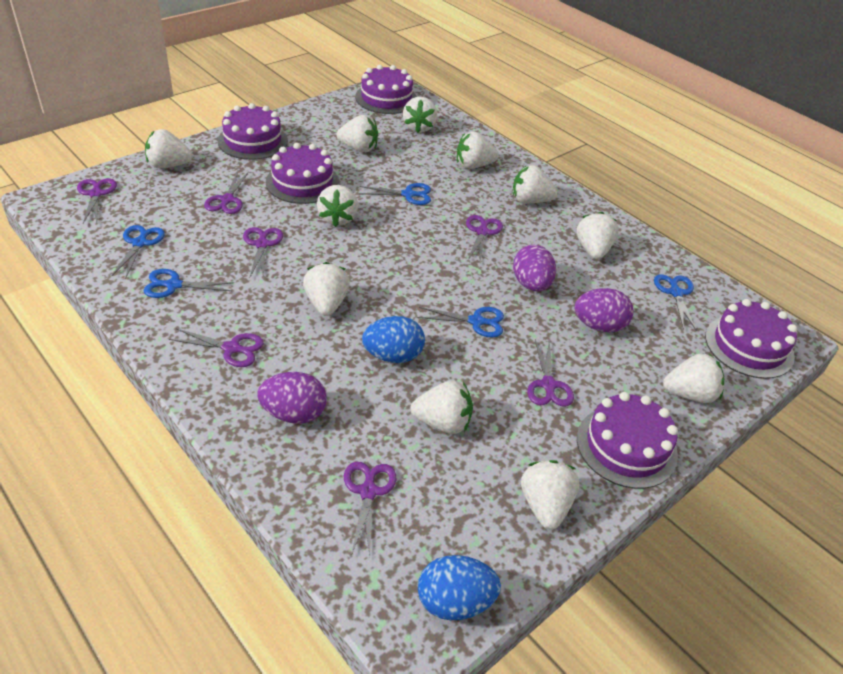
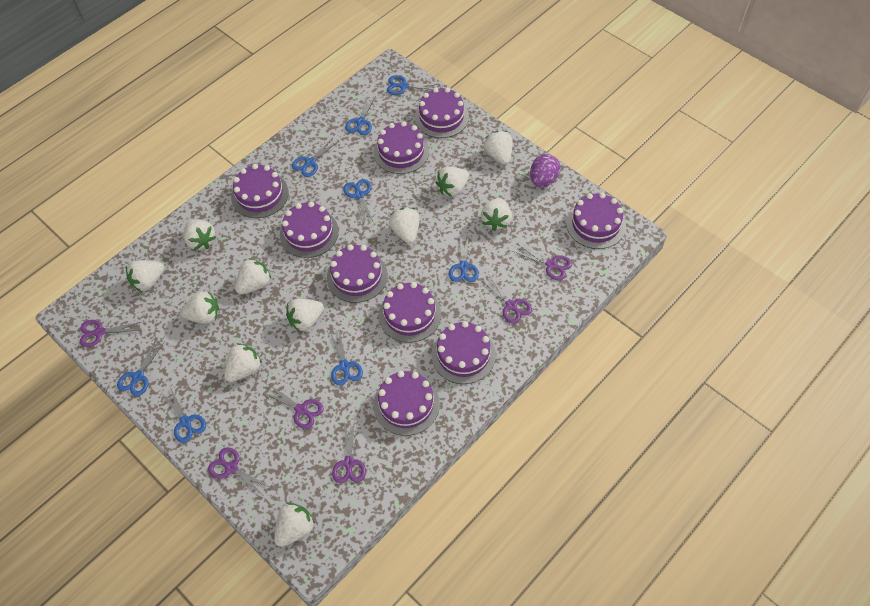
blue egg: [362,316,425,363] [418,555,501,620] = 2 -> none = 0
blue scissors: [112,225,165,279] [143,269,234,298] [359,183,431,205] [417,307,504,338] [654,274,697,331] = 5 -> [117,340,164,396] [162,387,206,443] [292,137,339,177] [330,330,363,385] [343,179,374,223] [345,94,376,135] [387,75,440,95] [449,234,479,282] = 8
purple cake: [218,103,288,160] [266,143,340,204] [355,65,417,114] [577,392,678,489] [705,299,797,379] = 5 -> [231,164,289,218] [280,201,339,258] [327,244,388,303] [374,121,429,174] [374,371,440,436] [379,282,441,343] [415,87,469,138] [431,321,496,384] [566,193,626,249] = 9
purple egg: [258,372,327,424] [513,245,556,291] [574,288,633,333] = 3 -> [530,154,560,187] = 1
purple scissors: [77,178,117,223] [169,328,264,367] [204,171,249,214] [243,227,283,280] [344,462,396,556] [466,215,503,262] [527,339,574,407] = 7 -> [80,320,141,347] [208,447,269,495] [262,384,324,429] [332,419,366,483] [483,275,532,324] [513,244,572,280] = 6

